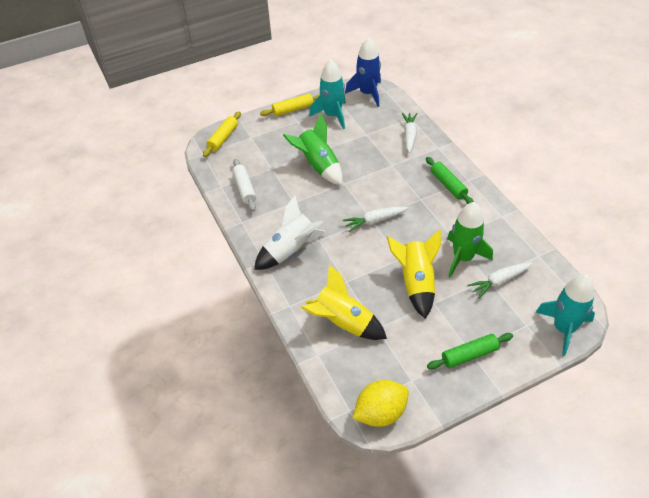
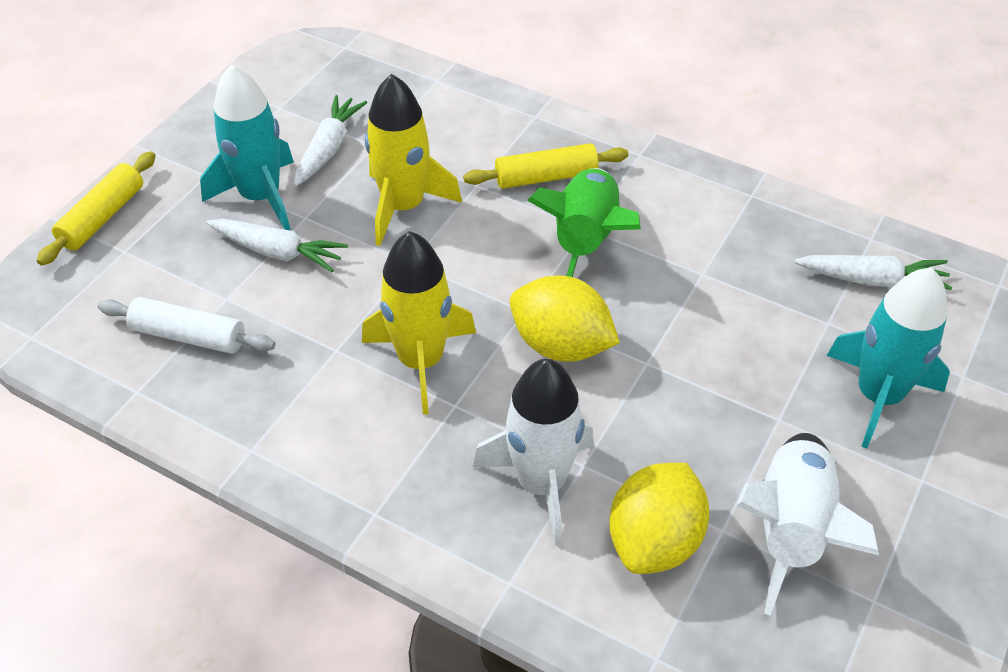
blue rocket: [345,38,381,107] = 1 -> none = 0
green rocket: [283,114,343,185] [447,202,493,278] = 2 -> [527,168,641,277] = 1
green rolling pin: [426,157,474,204] [427,333,513,369] = 2 -> none = 0
white rocket: [254,196,326,270] = 1 -> [473,359,594,546] [737,433,879,616] = 2
yellow lemon: [353,380,409,427] = 1 -> [510,275,620,362] [609,463,709,574] = 2

